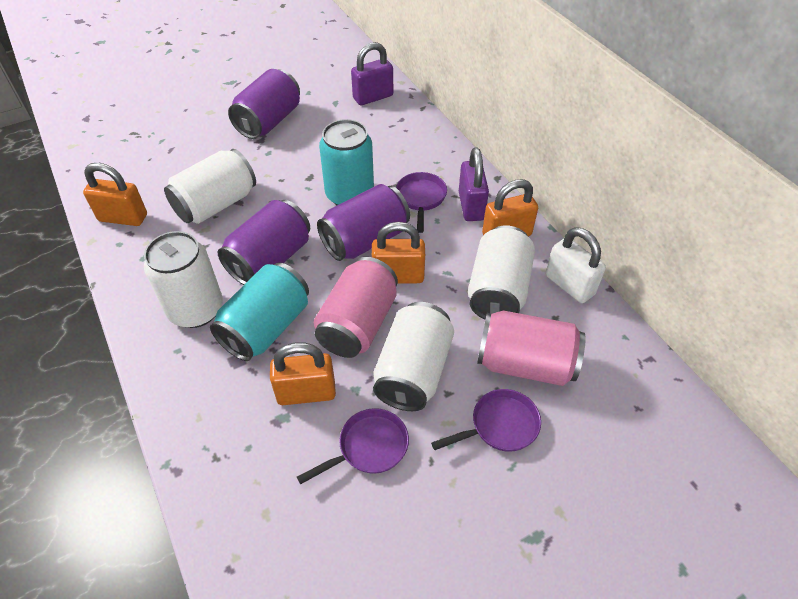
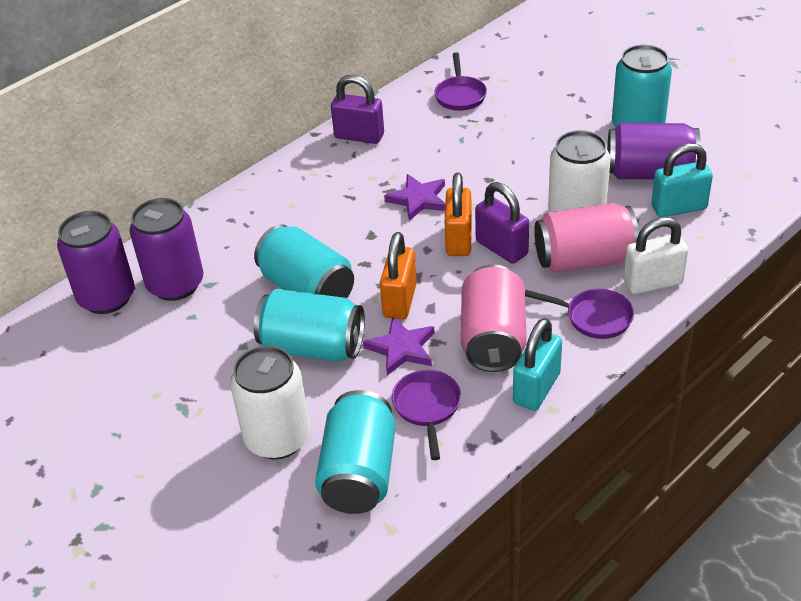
orange padlock: [83,163,147,226] [270,342,336,405] [372,222,425,284] [482,179,538,236] = 4 -> [380,232,417,319] [445,172,472,256] = 2
purple star: none = 0 -> [363,316,434,376] [384,174,445,221] = 2
turquoise can: [210,263,309,361] [319,119,374,205] = 2 -> [254,224,354,298] [254,289,365,362] [315,390,396,514] [612,45,672,127] = 4
turquoise padlock: none = 0 -> [513,318,562,411] [651,143,713,217] = 2
white can: [144,231,223,328] [164,149,256,224] [373,302,454,411] [468,225,535,320] = 4 -> [230,346,310,459] [548,130,611,212] = 2

